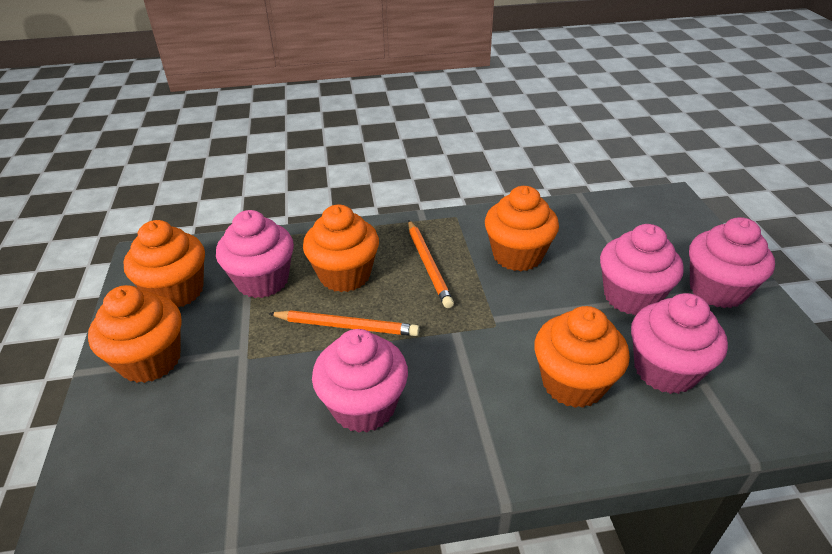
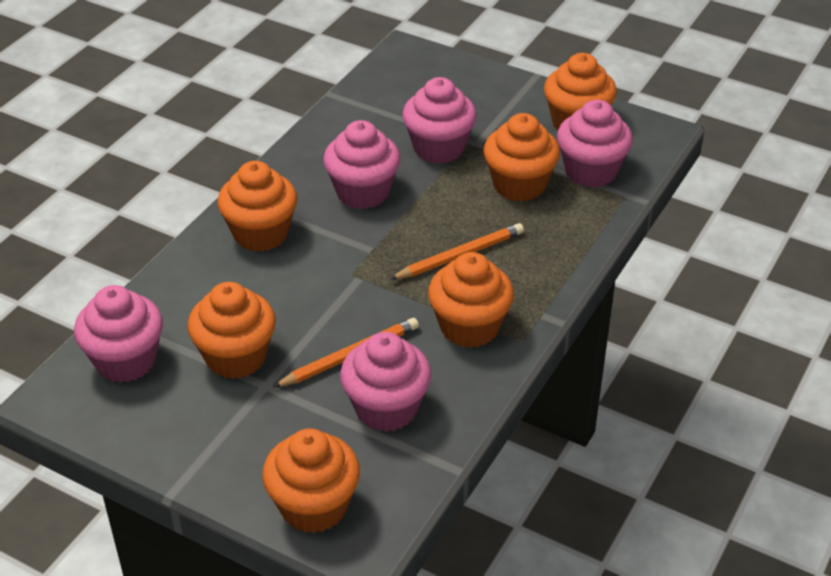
orange cupcake: [88,285,181,383] [123,220,205,307] [303,205,379,292] [485,186,559,271] [534,306,630,408] = 5 -> [187,282,276,379] [217,161,297,252] [262,429,360,533] [428,252,514,348] [483,113,560,202] [544,53,617,130] = 6

